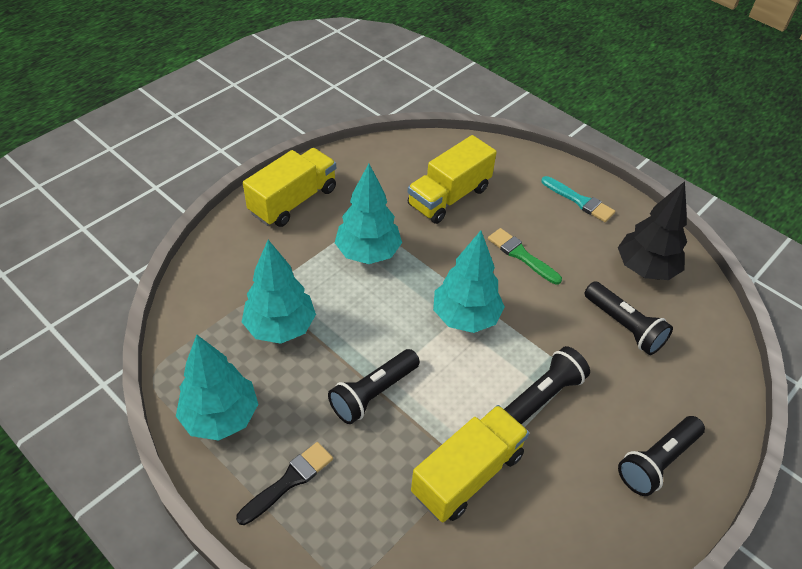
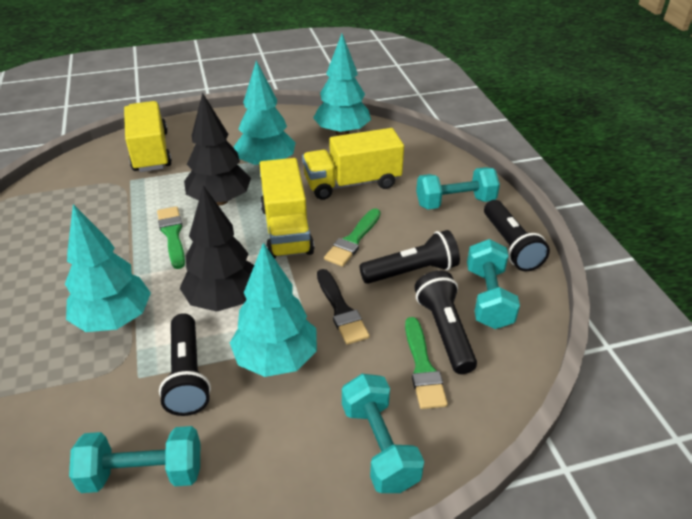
black tree: [618,181,687,280] = 1 -> [180,185,254,312] [184,93,251,206] = 2
green brush: [488,228,562,285] = 1 -> [157,206,185,269] [324,208,381,267] [405,317,448,409] = 3
turquoise brush: [541,176,615,222] = 1 -> none = 0
turquoise dumbbell: none = 0 -> [69,426,200,493] [342,374,424,493] [416,167,500,209] [467,239,520,329] = 4

